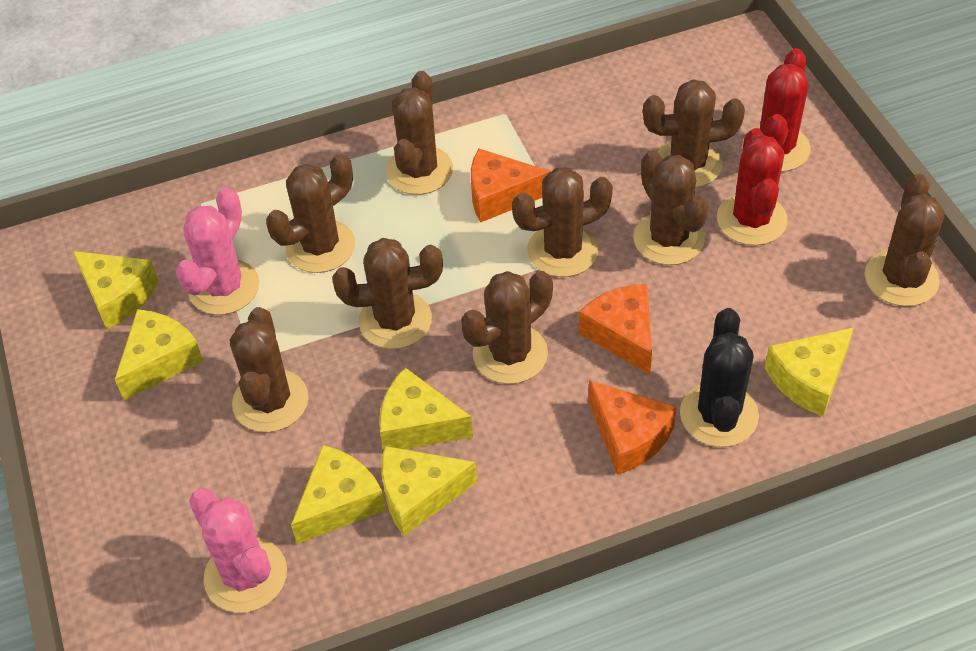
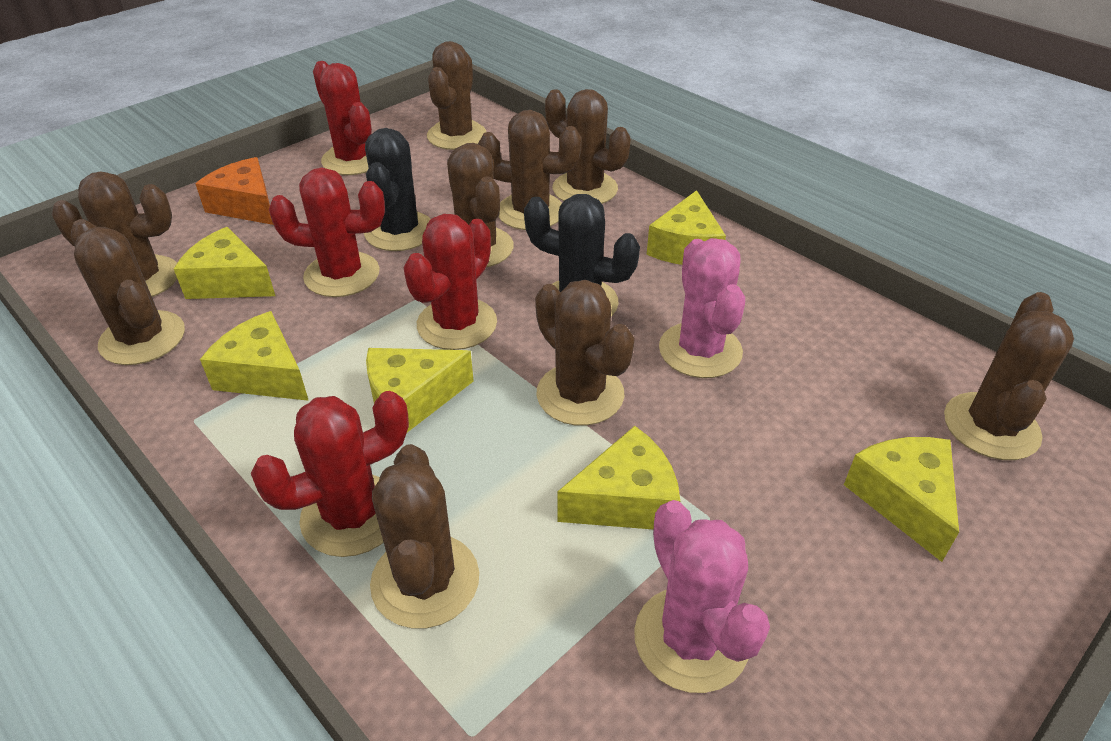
black cactus: [680,308,759,447] = 1 -> [364,128,431,251] [524,194,640,317] = 2
orange cheese: [471,148,551,223] [579,284,652,375] [588,380,676,475] = 3 -> [195,157,274,225] = 1
red cactus: [717,128,788,245] [742,48,811,172] = 2 -> [251,391,409,557] [269,167,385,297] [313,61,372,175] [403,214,497,350] = 4

